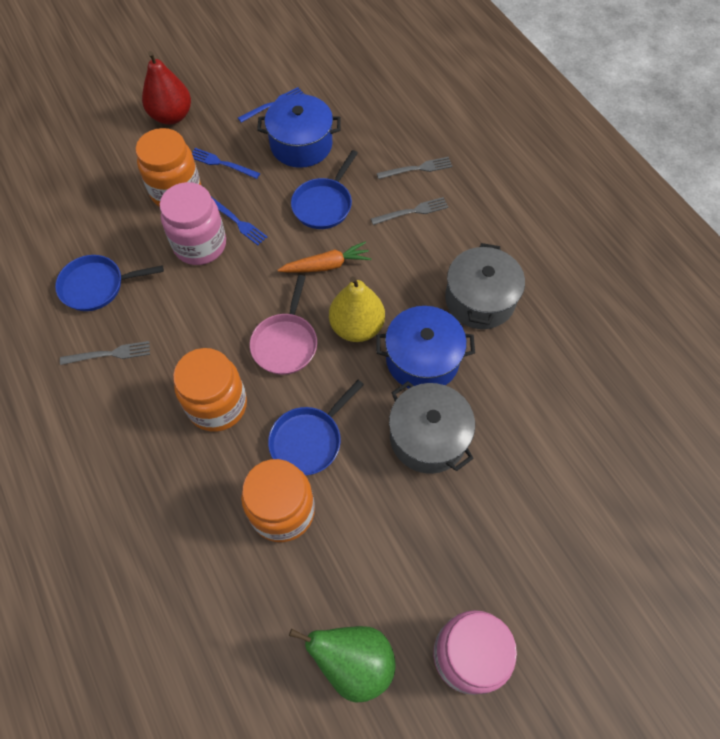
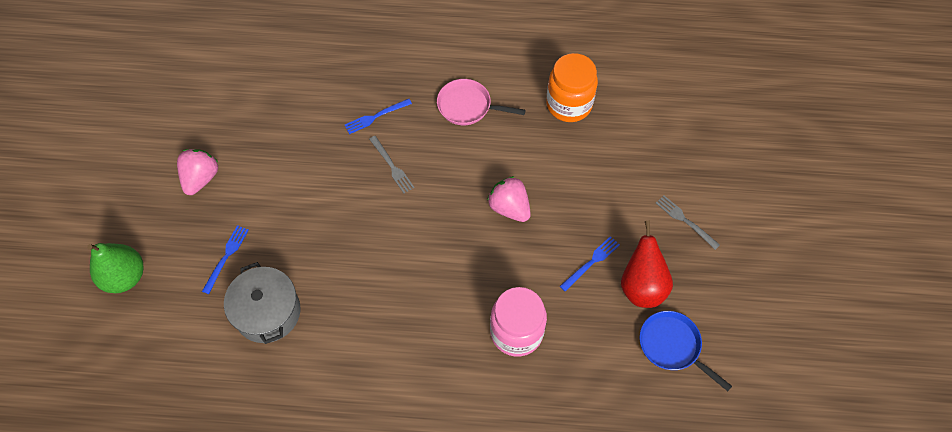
blue pan: [55,255,164,311] [268,380,364,475] [291,150,358,229] = 3 -> [640,311,732,391] = 1
blue pot: [257,94,341,168] [376,306,475,388] = 2 -> none = 0
grey fork: [60,341,150,365] [371,197,448,225] [377,157,453,179] = 3 -> [369,136,414,193] [656,195,720,250] = 2
grey pot: [389,381,475,474] [445,243,525,329] = 2 -> [224,262,300,344] = 1
orange carrot: [278,242,372,273] = 1 -> none = 0
orange jar: [136,128,201,207] [173,348,247,432] [241,459,315,542] = 3 -> [546,53,598,122] = 1
pink jar: [160,182,226,265] [433,610,517,695] = 2 -> [490,287,547,357] = 1
pink strawberry: none = 0 -> [177,149,219,195] [487,176,531,222] = 2
yellow pear: [329,276,385,342] = 1 -> none = 0

